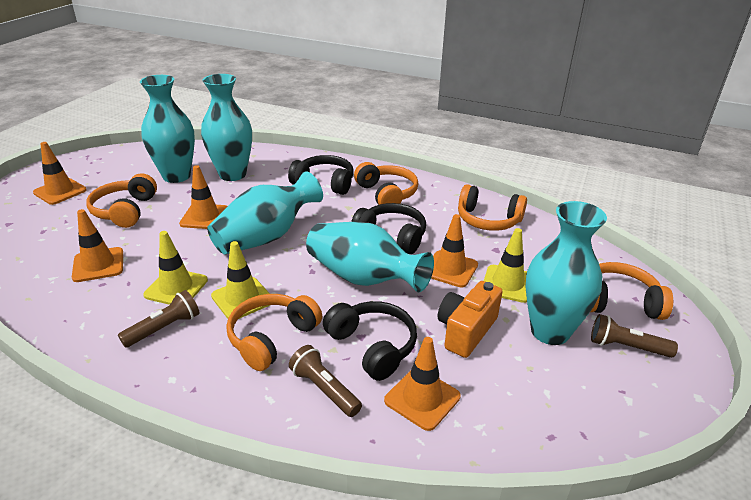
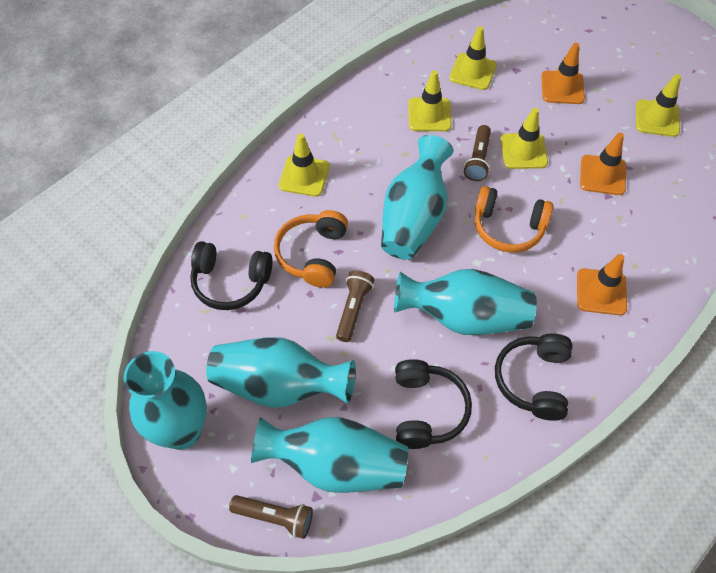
orange camera: [438,281,503,358] = 1 -> none = 0
orange headphones: [86,173,157,228] [226,294,322,371] [354,162,418,205] [458,184,527,231] [590,262,673,320] = 5 -> [274,210,348,288] [475,186,553,253] = 2
orange traffic cone: [33,142,87,205] [72,209,123,282] [179,165,227,229] [384,337,461,431] [431,214,478,287] = 5 -> [541,43,585,104] [577,254,627,315] [580,133,626,195] = 3
yellow traffic cone: [143,231,208,305] [211,241,270,319] [484,228,527,303] = 3 -> [279,133,330,197] [408,70,452,131] [449,26,497,90] [500,108,548,169] [636,74,681,137] = 5

